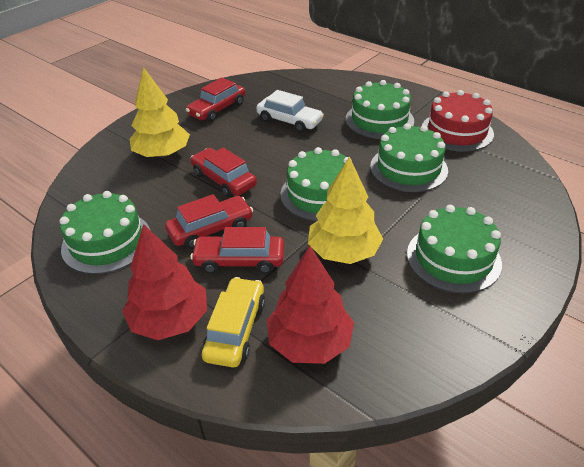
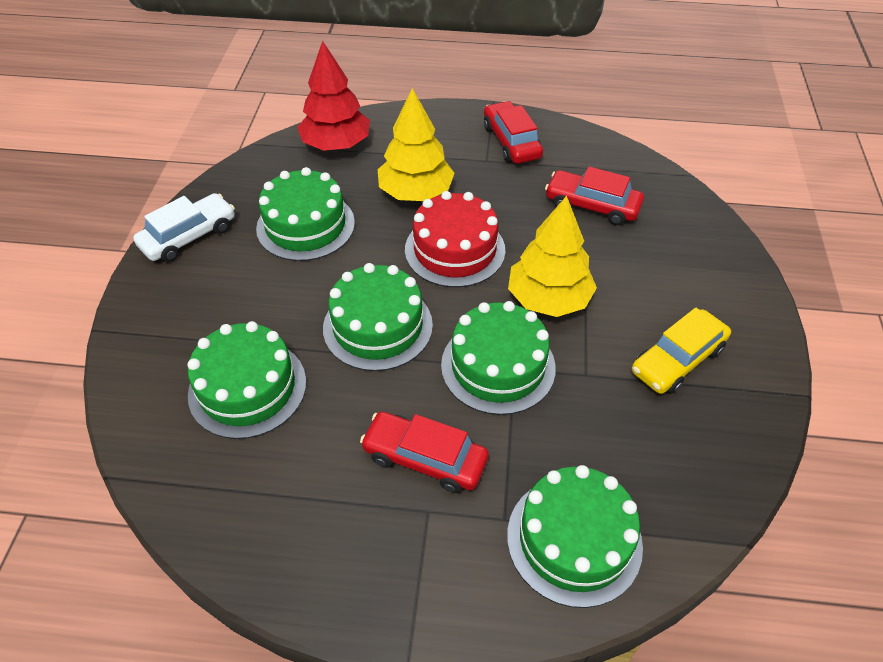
red car: [165,194,253,249] [186,77,246,122] [190,147,257,197] [190,227,284,274] = 4 -> [360,411,489,493] [484,101,543,164] [545,166,644,225] = 3
red tree: [122,224,207,340] [267,246,354,364] = 2 -> [297,41,370,151] = 1

